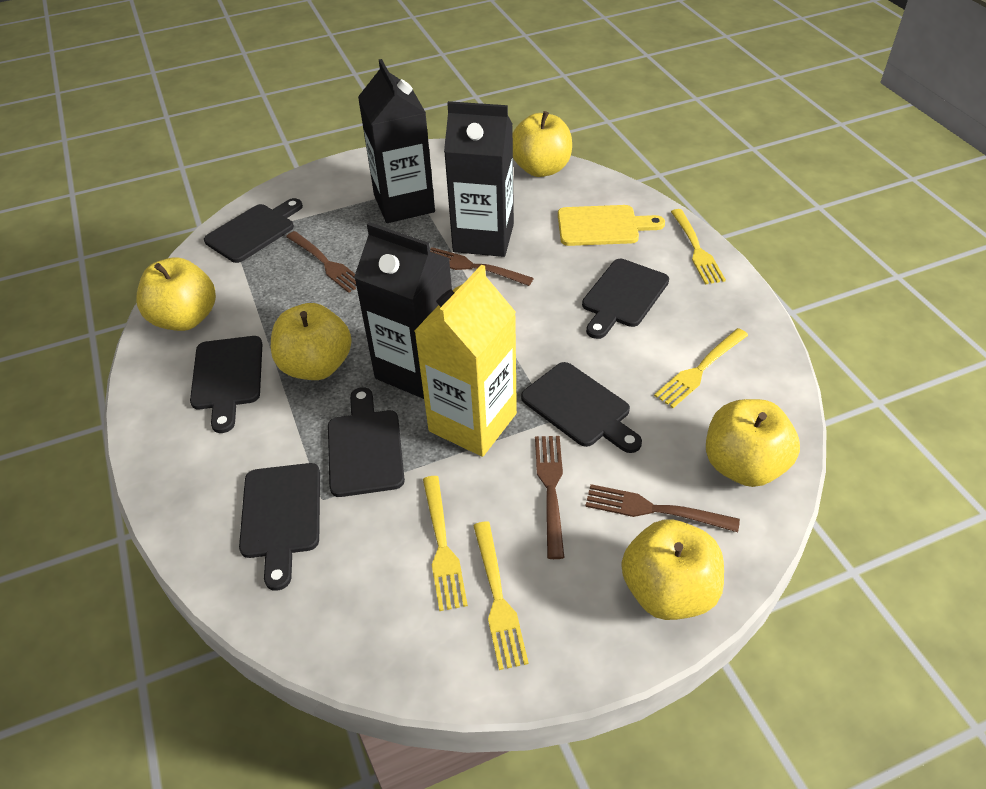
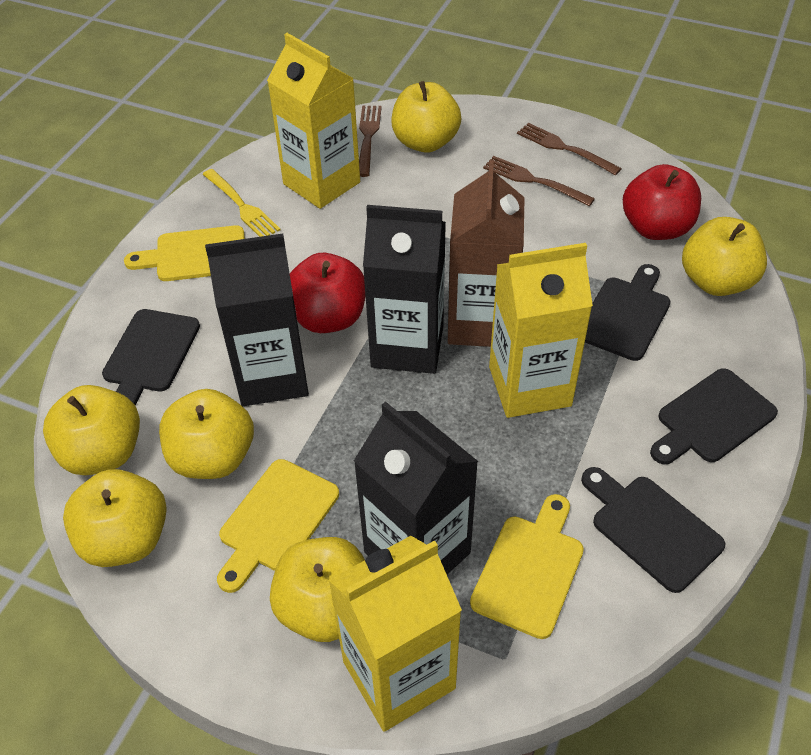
black cutting board: [190,336,262,433] [204,198,303,263] [239,463,320,591] [328,387,405,497] [521,362,642,453] [582,259,669,339] = 6 -> [102,309,200,405] [581,467,725,593] [585,264,671,361] [650,368,778,464] = 4
brown carton: none = 0 -> [448,161,525,347] = 1
brown fork: [286,231,356,293] [430,247,534,286] [535,436,565,559] [585,484,740,532] = 4 -> [359,106,382,177] [483,156,595,206] [517,123,622,175] = 3
red apple: none = 0 -> [290,253,366,333] [623,164,701,240] = 2
yellow apple: [136,258,216,331] [271,303,352,380] [513,111,572,177] [621,519,724,620] [706,399,800,487] = 5 -> [43,385,140,475] [63,469,167,567] [159,389,254,479] [270,537,365,642] [392,81,461,153] [682,217,767,296] = 6
yellow carton: [414,264,517,457] = 1 -> [267,33,360,209] [328,536,462,732] [489,243,593,418] = 3
yellow cutting board: [558,205,665,246] = 1 -> [124,225,245,281] [217,459,339,593] [470,494,584,639] = 3
yellow fork: [423,476,468,611] [473,522,529,670] [654,328,748,408] [671,209,726,284] = 4 -> [202,169,280,237] = 1

